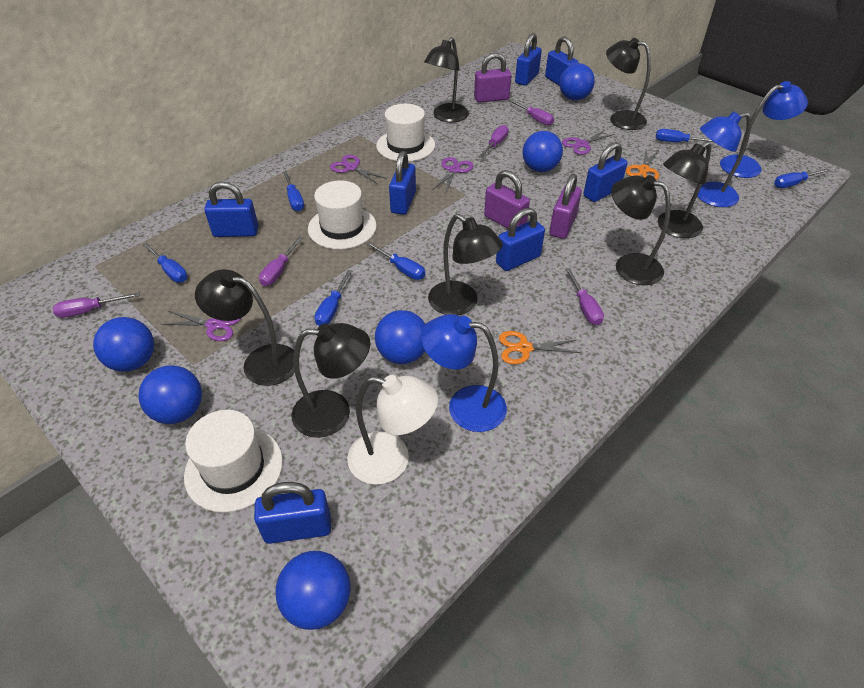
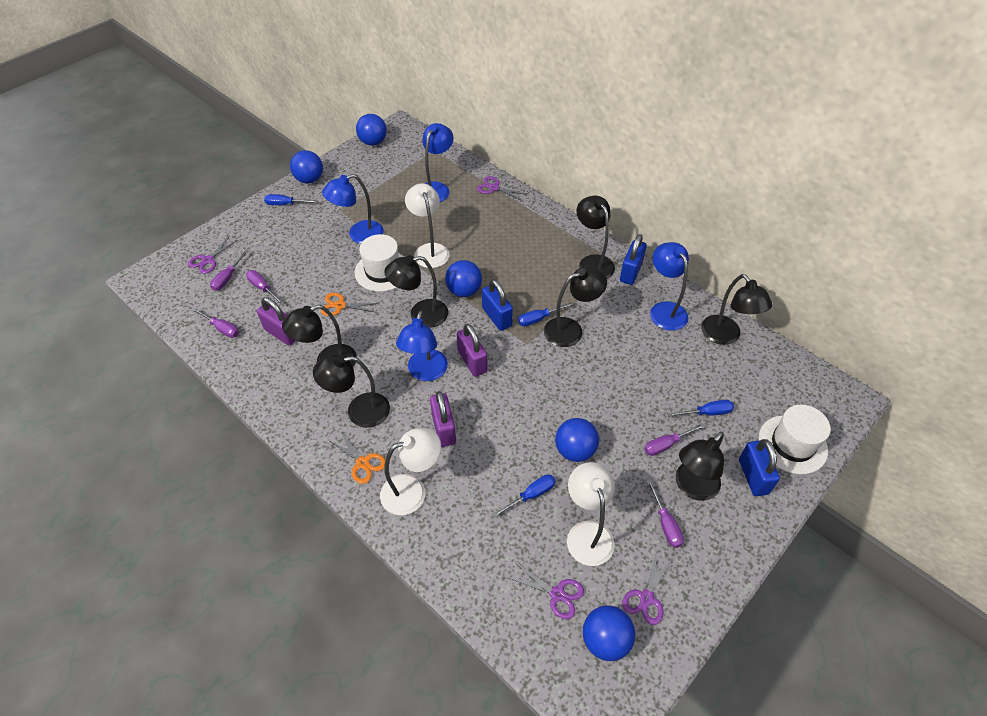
blue ball: [93,317,154,372] [138,365,202,424] [275,551,351,630] [375,310,426,364] [522,131,563,172] [559,63,595,101] = 6 -> [290,150,323,183] [356,114,387,145] [445,260,482,297] [555,418,599,462] [583,605,636,661] = 5
blue lamp: [421,314,507,432] [697,111,751,207] [720,81,808,178] = 3 -> [322,174,384,244] [396,311,448,381] [422,123,453,202] [650,242,689,331] = 4
blue padlock: [204,182,259,237] [254,482,331,544] [389,151,416,215] [496,208,545,271] [515,33,542,86] [545,36,578,86] [583,142,627,202] = 7 -> [482,279,513,331] [620,234,647,285] [739,439,780,496] = 3
blue screwdriver: [142,243,187,283] [283,171,304,211] [314,270,352,326] [366,242,425,280] [656,129,713,142] [774,168,830,188] = 6 -> [264,194,318,205] [492,474,556,517] [518,302,574,326] [668,400,734,417] = 4
white hat: [184,410,283,513] [308,180,377,250] [376,103,435,162] = 3 -> [355,234,404,292] [758,405,831,474] = 2
white lamp: [347,375,438,485] = 1 -> [380,428,441,515] [405,183,450,268] [567,462,615,566] = 3

